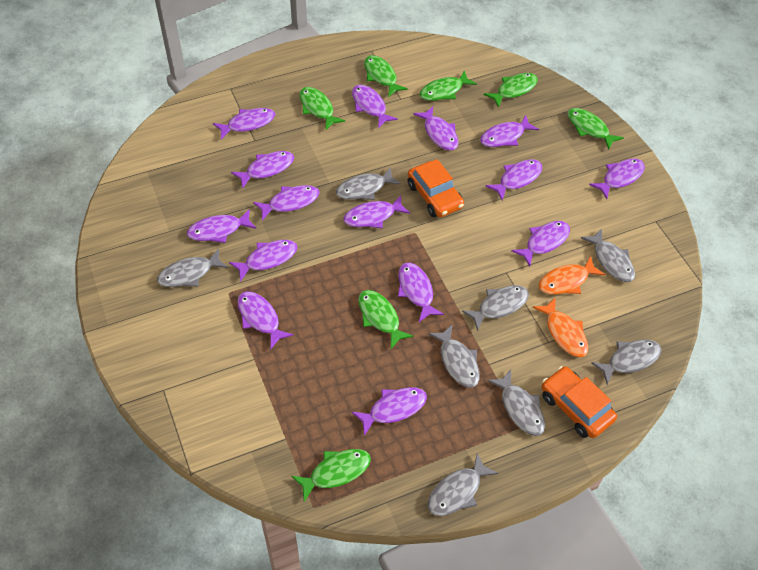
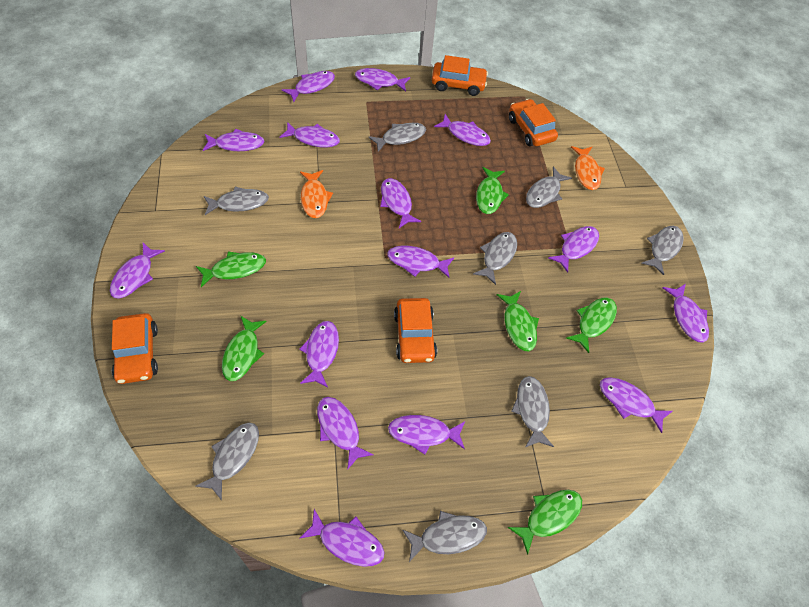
green fish: [291,449,371,502] [299,87,345,131] [358,290,414,349] [364,55,408,97] [419,70,477,101] [484,73,538,108] [567,108,624,150] = 7 -> [196,251,266,287] [222,316,267,381] [476,167,509,214] [497,291,539,352] [508,490,582,555] [566,297,617,353] = 6
orange car: [408,159,464,217] [542,366,617,438] = 2 -> [112,313,158,384] [394,298,437,363] [432,55,488,96] [509,99,558,146] = 4

